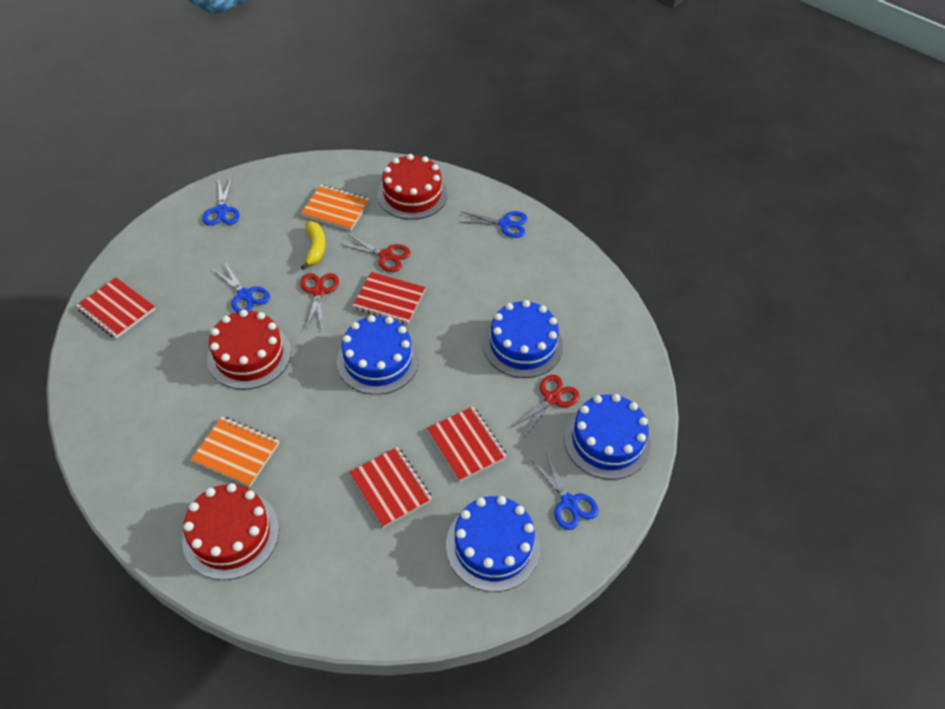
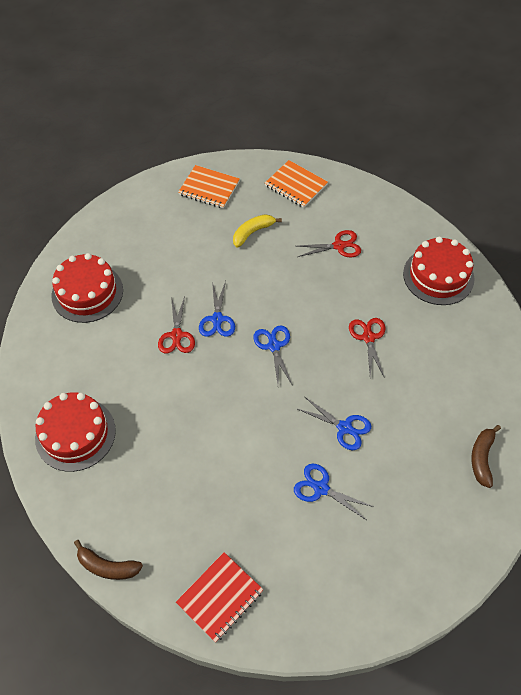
blue cake: [337,315,419,395] [446,496,540,592] [483,300,563,378] [564,394,651,480] = 4 -> none = 0
brown banana: none = 0 -> [74,540,143,580] [472,425,501,488] = 2
red notebook: [76,277,155,339] [349,447,432,528] [352,272,426,324] [427,406,507,482] = 4 -> [176,552,263,643] = 1

